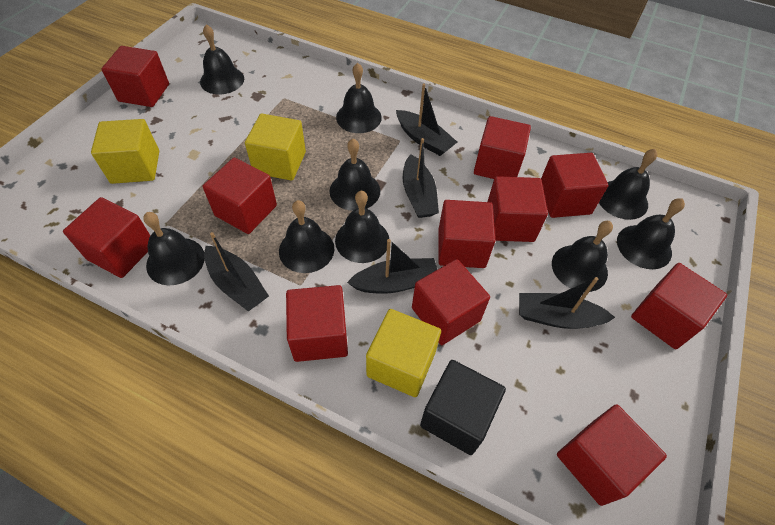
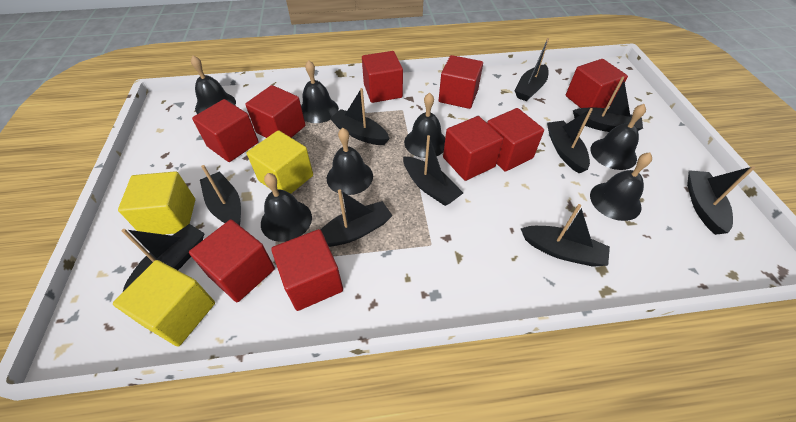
black bell: [143,212,205,285] [200,24,244,94] [279,200,334,273] [330,139,380,211] [335,191,389,263] [336,63,382,133] [552,221,613,292] [599,149,657,220] [617,198,685,269] = 9 -> [191,55,236,114] [261,173,312,242] [301,60,339,123] [327,128,373,195] [404,93,445,158] [590,104,646,170] [590,153,652,221] = 7
black boat: [204,232,269,311] [347,239,437,294] [396,83,457,156] [403,138,439,218] [519,277,615,329] = 5 -> [122,224,205,293] [200,165,241,225] [320,189,392,247] [330,88,390,145] [403,135,463,206] [515,38,549,101] [521,204,610,267] [547,108,593,173] [573,77,643,132] [687,166,755,235] = 10
black cube: [420,360,506,455] = 1 -> none = 0
red cube: [63,197,150,278] [102,46,169,107] [203,158,277,234] [286,285,348,362] [412,259,490,345] [439,200,495,268] [474,116,531,179] [487,176,548,242] [541,153,608,218] [557,404,667,506] [631,263,727,349] = 11 -> [189,220,275,302] [192,99,259,162] [245,85,306,138] [271,229,343,311] [362,51,403,103] [439,55,483,109] [443,116,503,181] [487,108,544,172] [566,59,628,108] = 9

